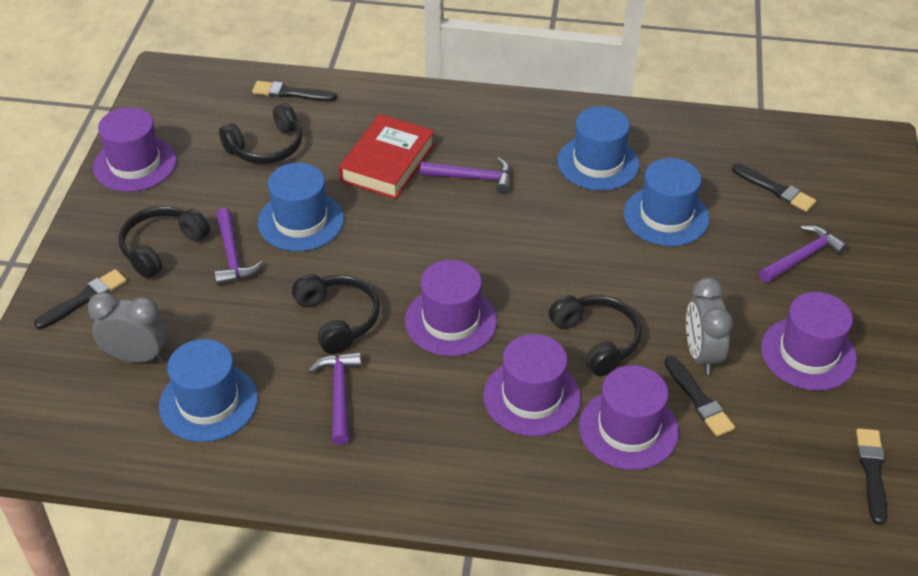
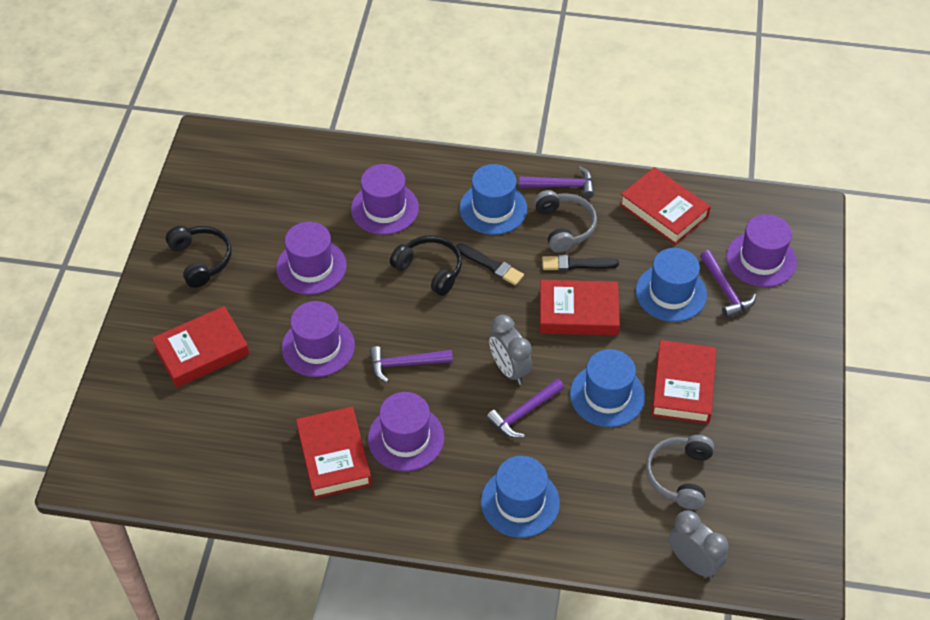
black brush: [34,269,127,329] [252,81,337,101] [664,356,735,437] [732,164,816,212] [856,428,887,525] = 5 -> [456,243,524,285] [542,255,619,271] = 2
black headphones: [118,206,210,278] [219,103,302,164] [292,274,380,354] [549,295,642,376] = 4 -> [166,226,232,288] [390,235,462,296] = 2
grey headphones: none = 0 -> [534,190,597,253] [646,435,714,510] = 2
red book: [339,114,434,199] = 1 -> [152,306,250,388] [296,407,372,499] [540,280,620,336] [619,167,711,245] [651,340,716,424] = 5

